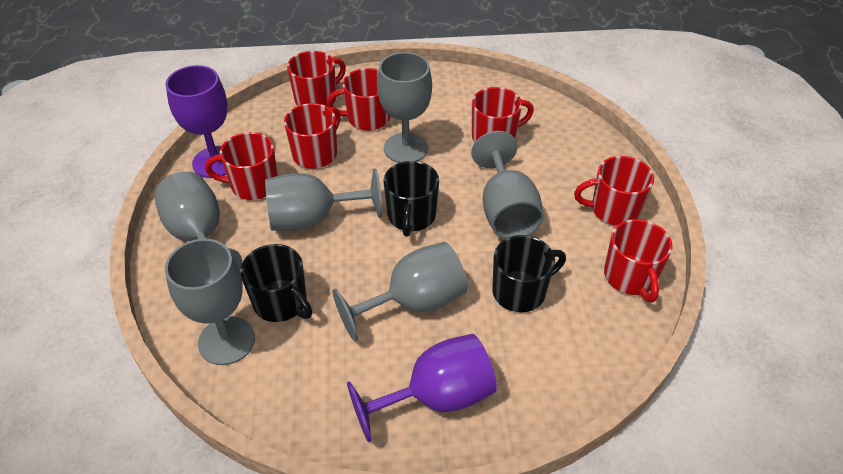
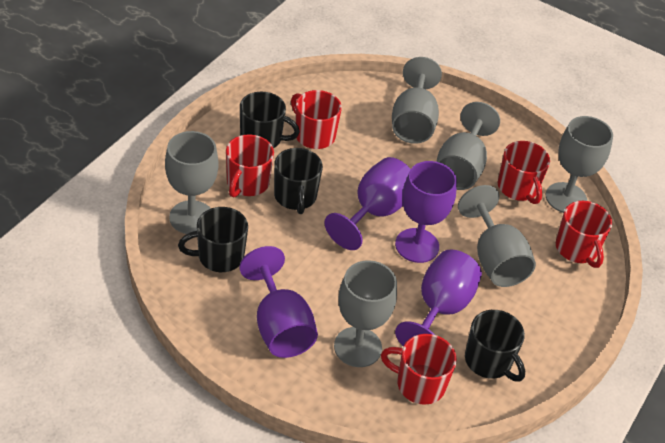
black mug: [240,244,312,322] [383,161,439,237] [492,235,566,312] = 3 -> [178,207,248,272] [240,92,300,148] [274,148,323,214] [465,310,525,382] = 4
purple goblet: [166,65,228,178] [347,334,497,443] = 2 -> [239,246,318,358] [324,157,410,250] [395,161,457,263] [395,250,482,346] = 4
red mug: [205,132,278,200] [284,103,341,169] [287,51,346,107] [327,68,390,131] [472,87,534,142] [574,156,654,226] [604,219,673,302] = 7 -> [226,135,274,197] [291,90,342,149] [381,334,457,405] [498,141,550,204] [556,201,612,268] = 5

